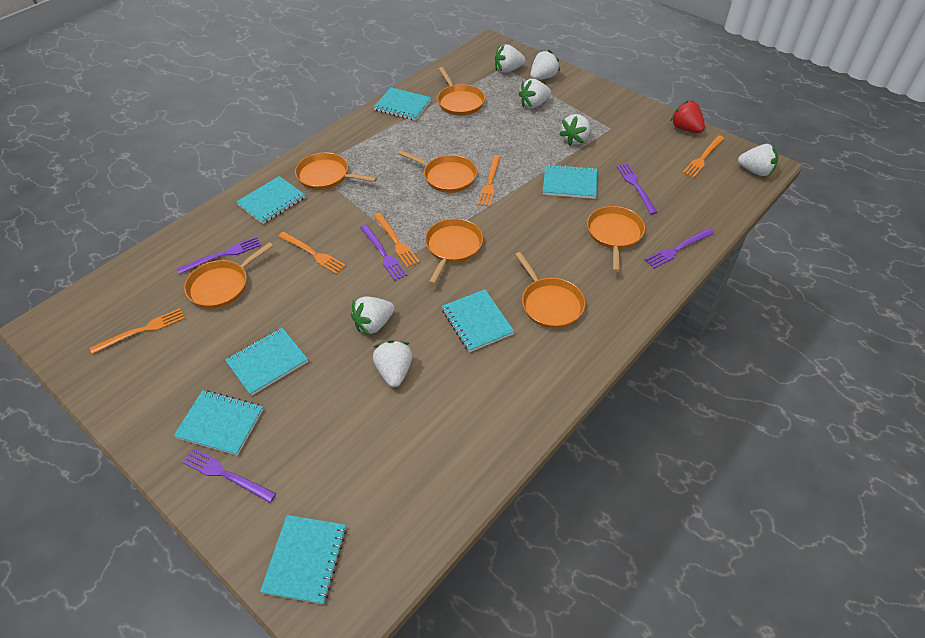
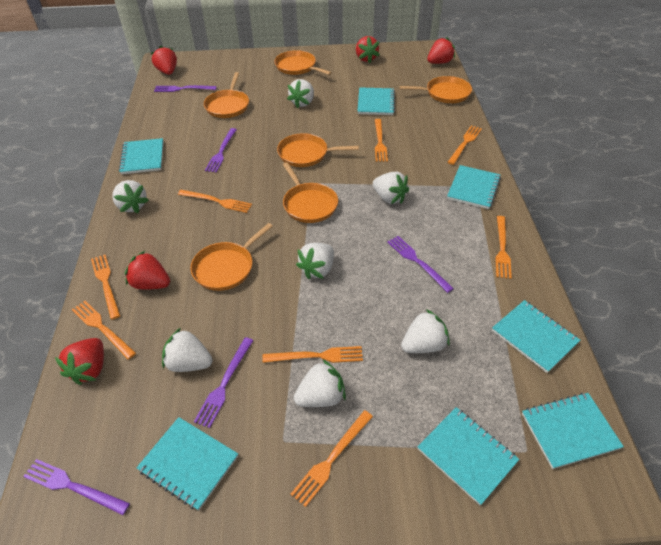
orange fork: [90,308,185,354] [278,232,346,274] [373,213,420,268] [478,155,501,207] [682,135,725,178] = 5 -> [72,301,136,360] [91,255,120,320] [178,190,252,213] [262,346,363,363] [291,410,373,507] [375,119,388,162] [448,125,482,165] [495,216,512,279] = 8
orange pan: [184,242,273,309] [295,152,377,190] [398,150,477,193] [425,218,483,285] [437,67,485,116] [515,252,585,329] [587,206,645,272] = 7 -> [190,223,273,291] [204,72,249,118] [274,50,332,75] [277,133,359,167] [283,162,338,223] [400,76,472,103] = 6
red strawberry: [670,100,705,133] = 1 -> [55,338,104,385] [125,251,170,290] [151,46,177,75] [356,36,380,63] [427,37,455,64] = 5

